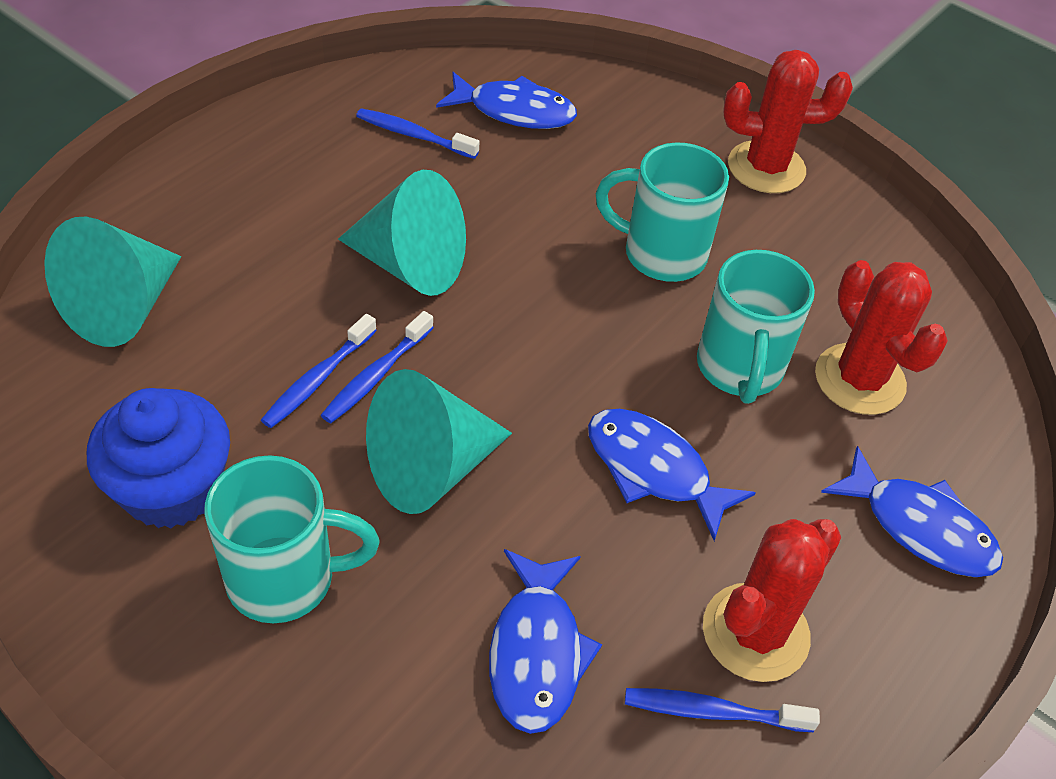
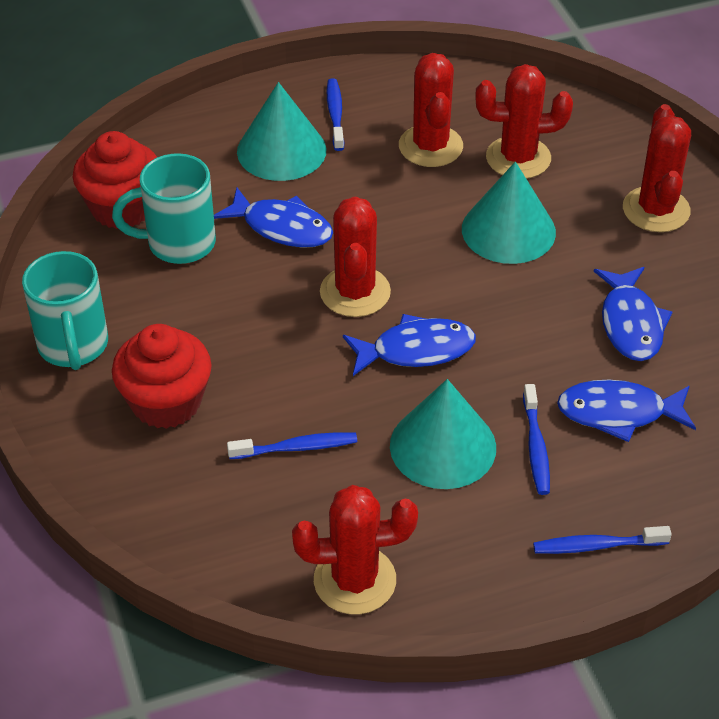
blue cupcake: [87,388,230,528] = 1 -> none = 0
red cactus: [703,519,841,682] [723,50,853,193] [815,260,948,415] = 3 -> [292,485,418,614] [320,197,391,317] [399,53,463,167] [475,64,573,179] [623,104,691,232] = 5
red cupcake: none = 0 -> [73,131,157,229] [112,324,212,429] = 2
turquoise mug: [204,455,380,623] [595,142,729,282] [697,250,815,404] = 3 -> [22,251,108,370] [112,153,216,264] = 2

